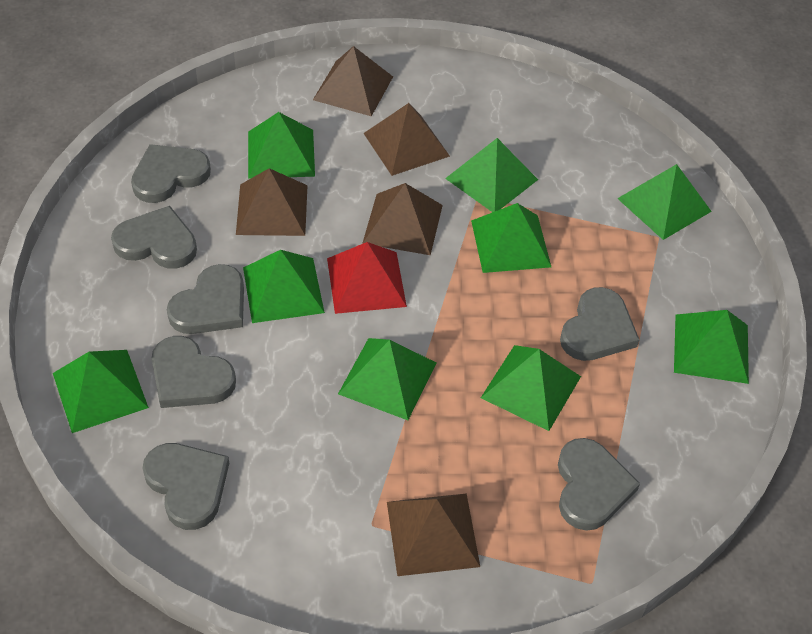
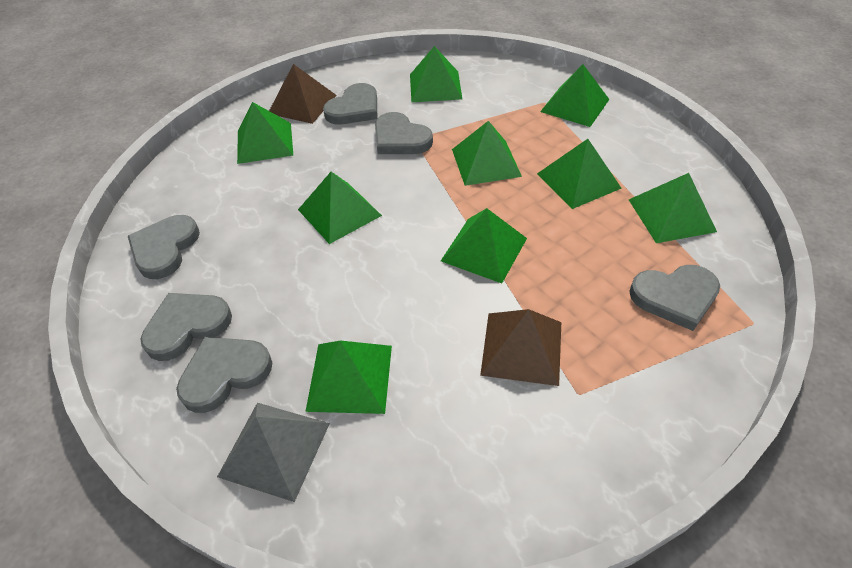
brown pyramid: [236,168,308,236] [313,46,393,116] [362,183,443,255] [363,103,450,176] [387,493,480,576] = 5 -> [269,64,337,124] [480,309,561,386] = 2
grey heart: [111,206,197,269] [131,144,211,203] [142,443,229,530] [151,336,236,408] [167,264,244,334] [558,438,640,531] [560,287,639,361] = 7 -> [128,215,200,279] [140,293,232,361] [176,337,272,413] [323,83,377,124] [375,112,433,154] [629,265,720,331] = 6
grey pyramid: none = 0 -> [217,403,330,502] = 1
red pyramid: [327,242,407,314] = 1 -> none = 0

